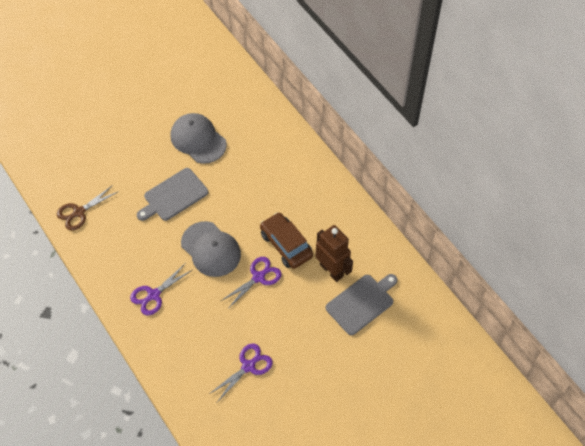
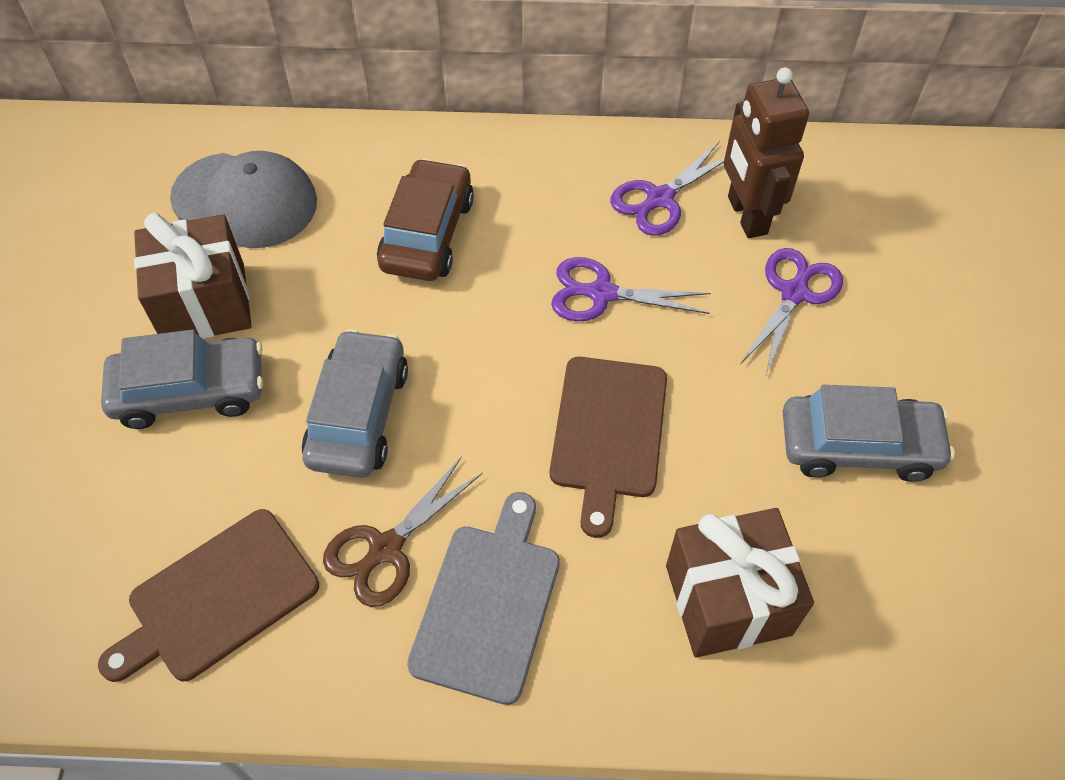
brown cutting board: none = 0 -> [98,509,319,682] [550,357,667,538] = 2
brown gift: none = 0 -> [134,213,252,339] [666,508,814,657] = 2
grey cap: [170,113,227,164] [181,221,241,277] = 2 -> [170,151,317,248] = 1
grey car: none = 0 -> [101,330,263,429] [301,329,408,478] [783,385,955,482] = 3
grey cutting board: [137,168,208,221] [326,274,398,335] = 2 -> [407,492,560,705] = 1

